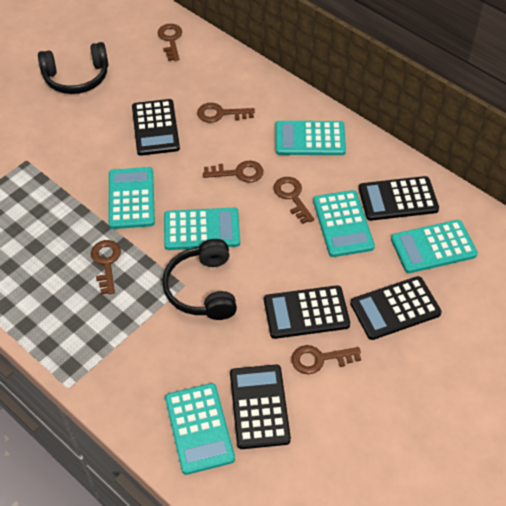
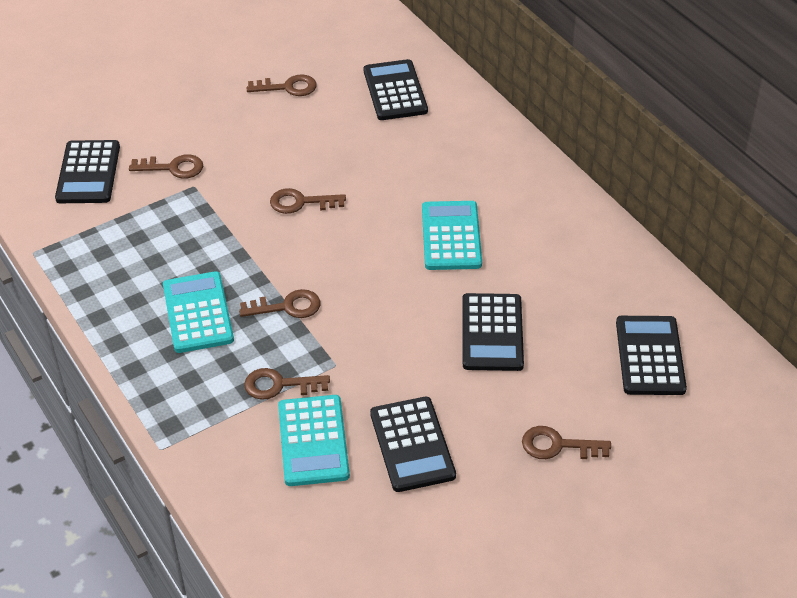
black headphones: [38,42,109,94] [162,239,237,320] = 2 -> none = 0
turquoise calculator: [108,167,155,229] [164,208,240,250] [165,383,235,475] [275,121,346,155] [313,190,375,257] [391,220,478,273] = 6 -> [163,271,234,353] [278,395,350,486] [422,201,482,270] = 3

